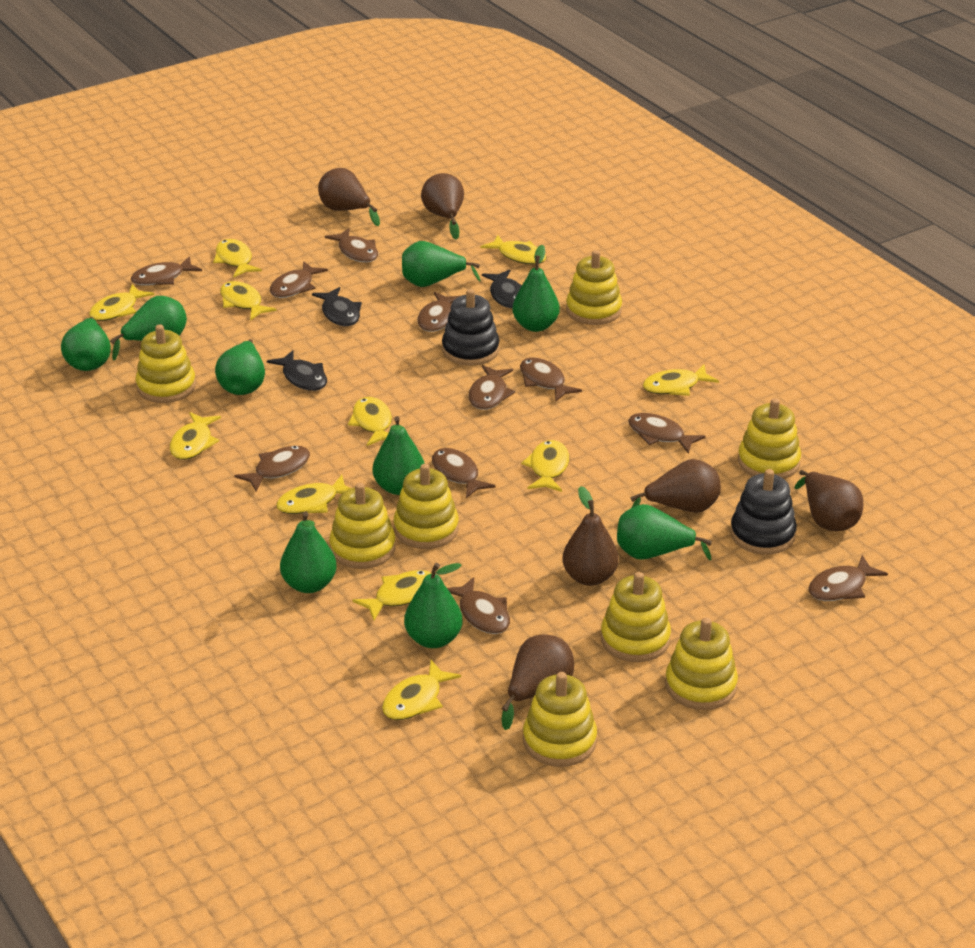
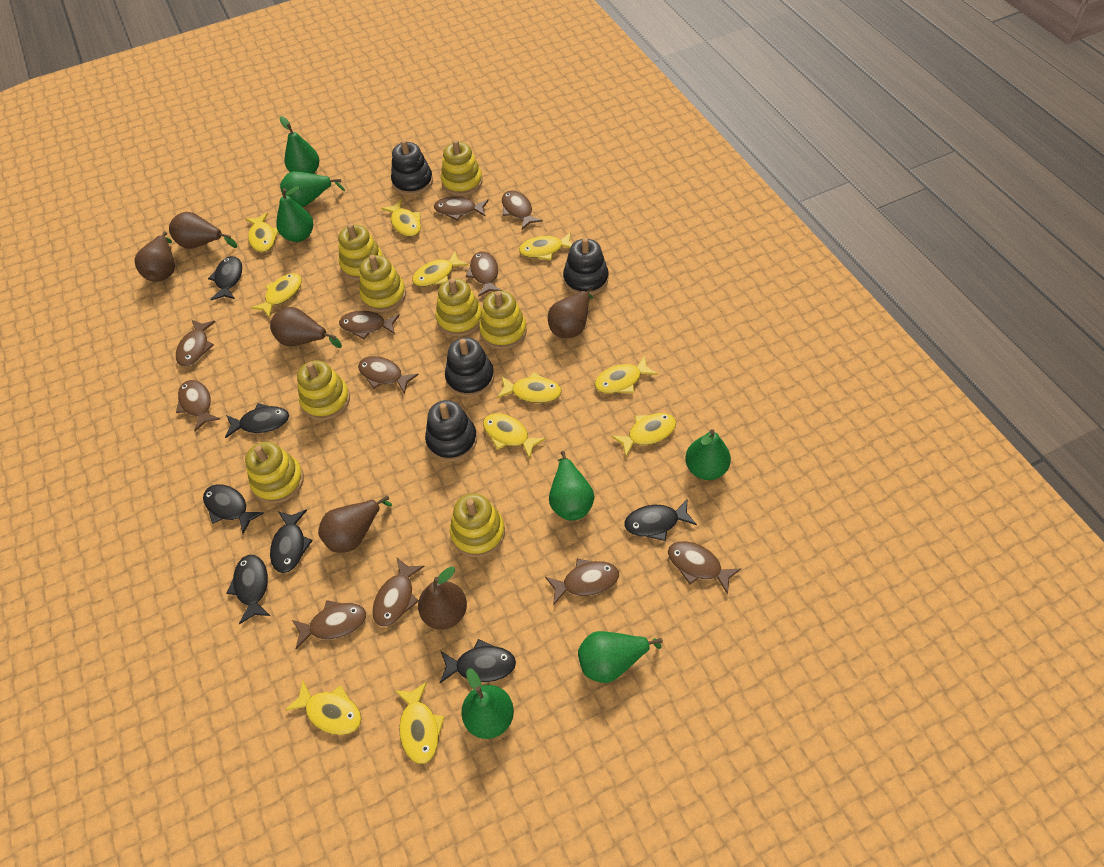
black fish: [267,350,327,391] [312,287,362,326] [482,269,522,308] = 3 -> [203,484,264,534] [208,256,242,300] [225,403,289,438] [226,555,270,624] [270,509,313,573] [440,639,516,683] [625,500,697,541] = 7
black stacking toy: [442,289,499,366] [730,469,797,555] = 2 -> [391,140,433,196] [425,400,477,462] [445,337,494,397] [563,238,609,295] = 4
green pear: [61,317,111,371] [110,296,187,360] [215,339,265,395] [280,511,337,593] [373,416,425,495] [402,241,480,287] [404,563,463,648] [512,245,560,332] [617,504,712,560] = 9 -> [276,187,313,242] [279,116,319,174] [280,171,345,207] [461,668,514,739] [549,451,595,521] [578,631,663,683] [685,429,731,480] = 7

